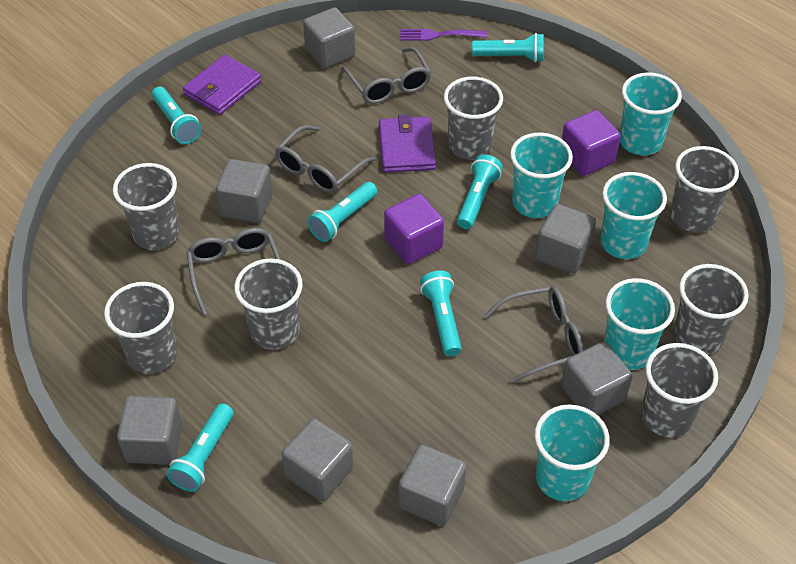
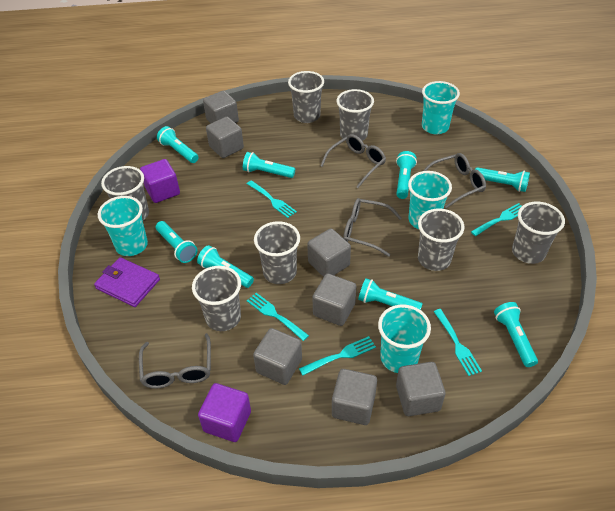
purple fork: [400,29,487,41] = 1 -> none = 0
purple wallet: [183,55,262,115] [379,114,436,173] = 2 -> [94,257,160,307] = 1
turquoise cup: [510,133,573,218] [535,404,610,501] [600,172,667,259] [604,278,675,370] [620,72,682,155] = 5 -> [98,196,148,256] [378,305,431,373] [408,171,452,229] [422,81,460,134] = 4
turquoise flashlight: [151,87,201,144] [166,403,234,492] [307,182,378,242] [420,271,462,356] [457,154,503,229] [472,33,544,62] = 6 -> [156,221,197,263] [157,126,199,163] [197,245,254,288] [243,152,295,178] [358,278,422,310] [396,151,417,199] [475,167,530,192] [494,302,538,367] = 8
turquoise fork: none = 0 -> [247,180,297,218] [247,293,309,341] [299,336,376,376] [433,309,482,376] [471,203,522,236] = 5

